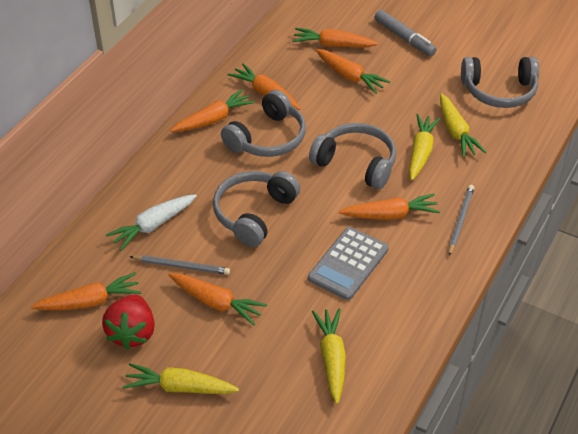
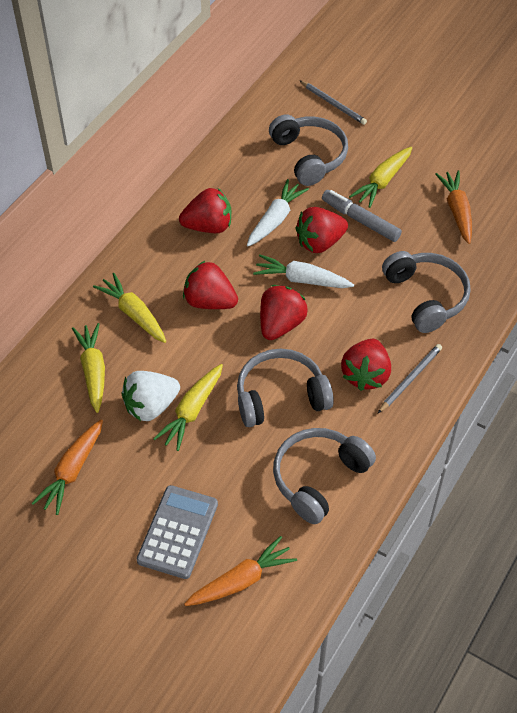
orange carrot: [31,272,141,310] [169,273,268,325] [170,89,255,132] [227,63,301,110] [292,28,378,47] [316,49,390,94] [339,194,440,220] = 7 -> [31,419,103,515] [184,536,297,606] [435,170,472,244] = 3
red strawberry: [102,294,155,350] = 1 -> [179,188,231,233] [183,261,238,309] [260,285,308,340] [295,207,348,253] [341,339,391,391] = 5
white carrot: [106,194,197,251] = 1 -> [247,179,309,247] [253,255,354,288] = 2
white strawberry: none = 0 -> [121,371,180,421] = 1

